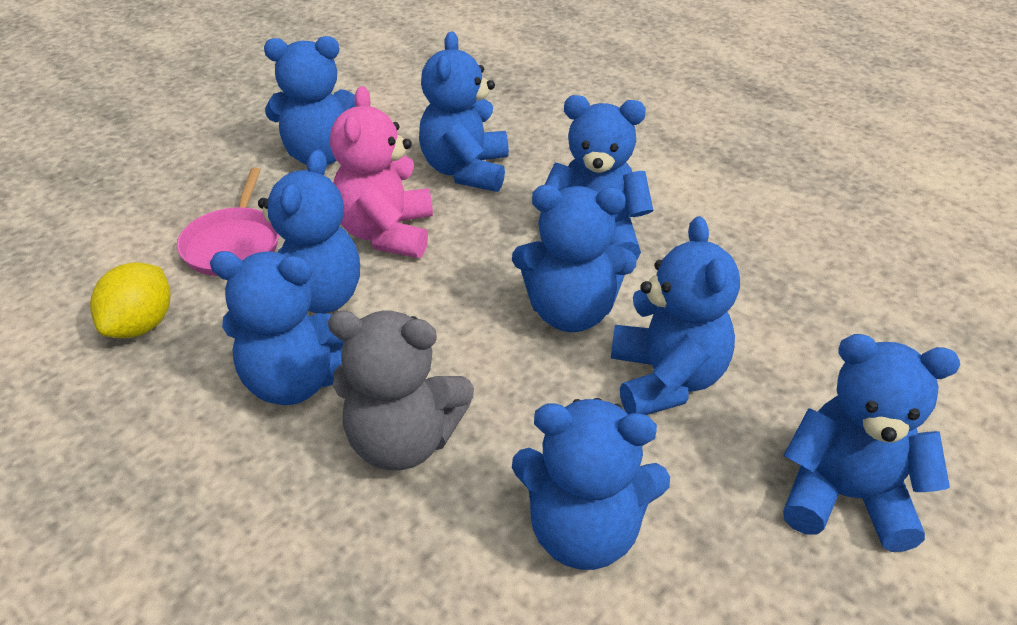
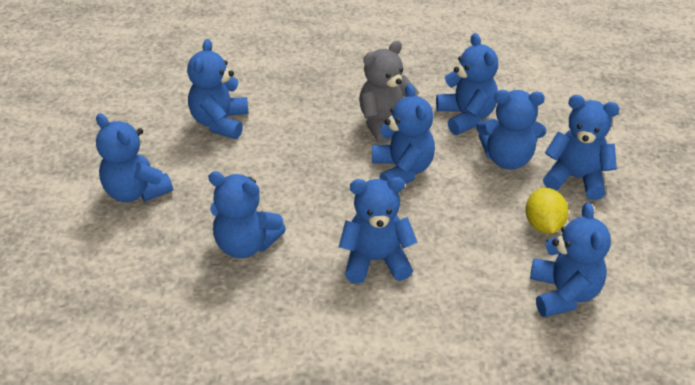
pink pan: [177,167,279,276] = 1 -> none = 0
pink teddy bear: [330,86,433,258] = 1 -> none = 0

